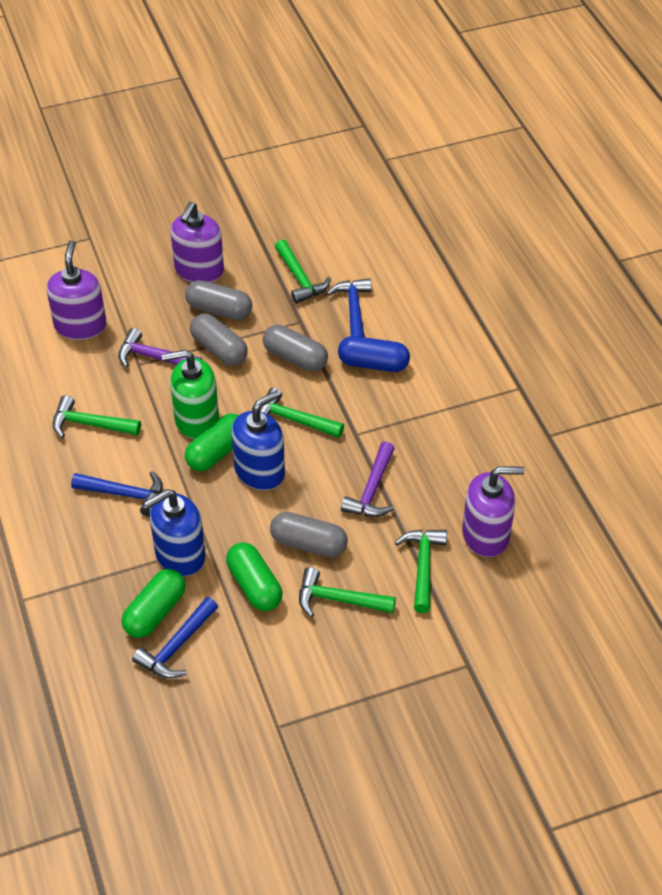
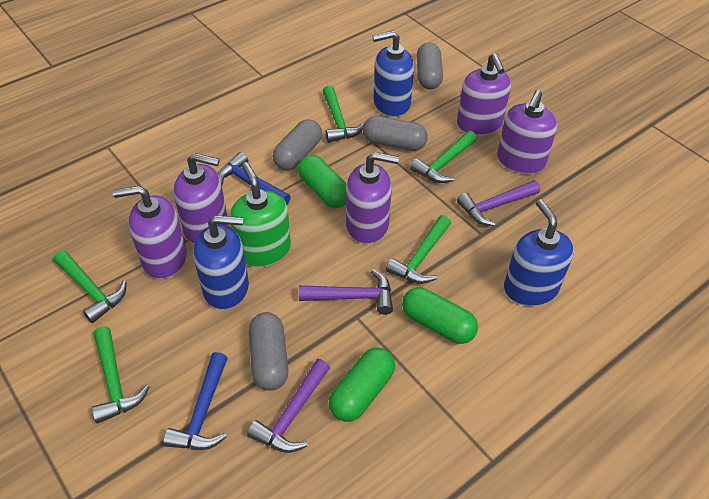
blue capsule: [338,336,410,372] = 1 -> none = 0
blue hammer: [71,471,163,517] [132,597,218,679] [327,278,372,337] = 3 -> [163,352,228,450] [218,152,291,204] = 2
blue soap dispenser: [144,489,206,576] [231,391,285,490] = 2 -> [193,215,249,310] [373,31,414,117] [504,199,574,306] = 3
purple hammer: [118,328,202,368] [341,441,395,517] = 2 -> [247,359,330,453] [299,269,393,315] [457,180,540,226] = 3
purple soap dispenser: [47,240,106,340] [171,202,224,282] [462,466,525,557] = 3 -> [113,186,187,279] [174,153,227,243] [346,152,399,244] [457,53,511,135] [497,90,557,174] = 5

